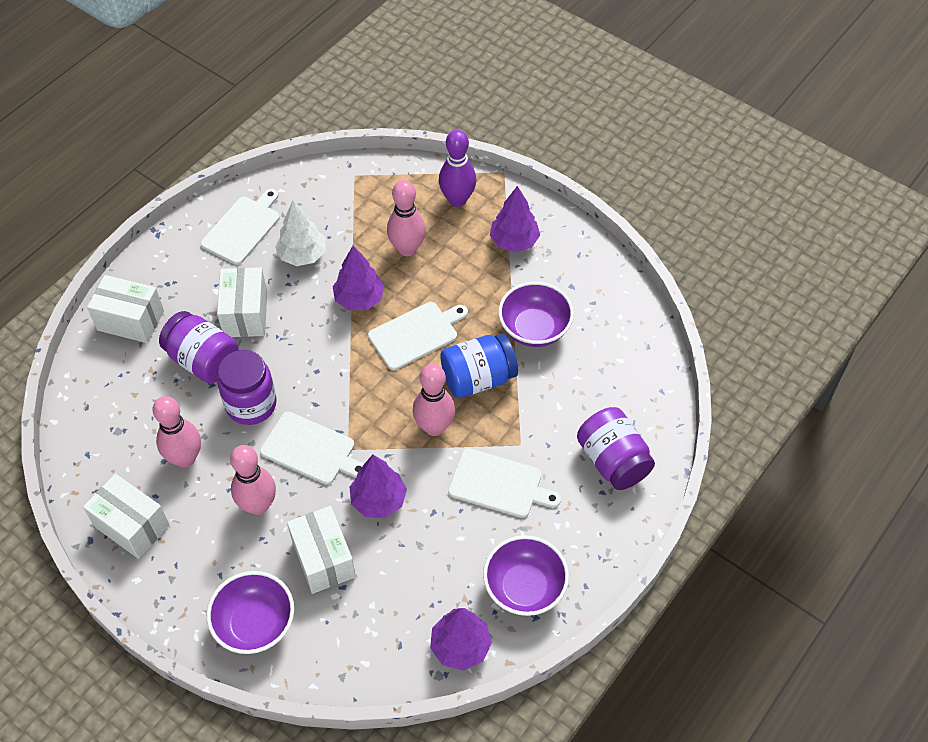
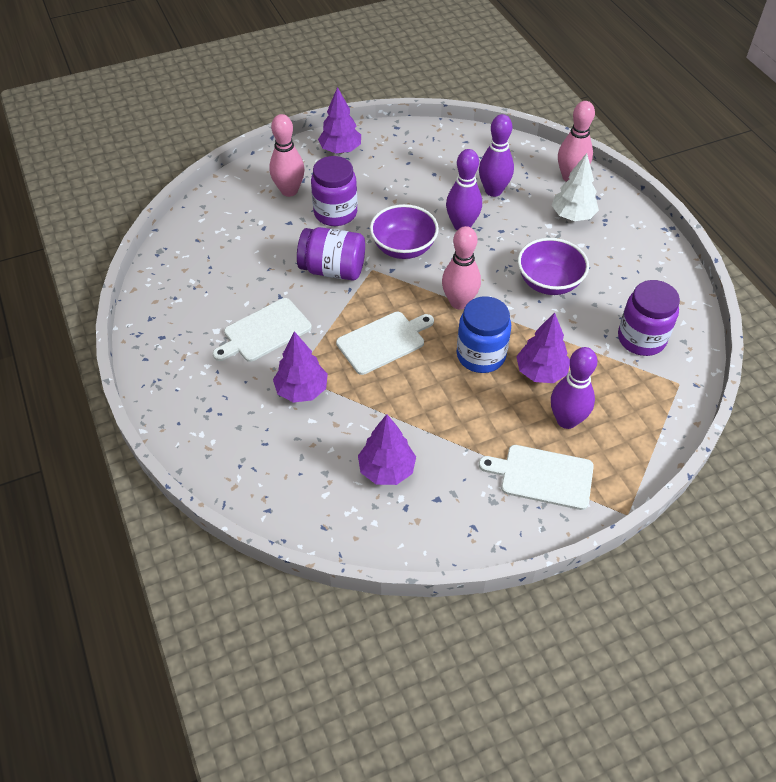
pink bowling pin: [152,396,201,468] [230,445,276,515] [387,180,426,256] [413,364,455,436] = 4 -> [269,114,305,197] [442,226,481,309] [558,101,595,182] = 3
purple bowl: [207,571,294,654] [483,535,569,616] [498,282,574,347] = 3 -> [370,204,439,259] [518,238,589,295] = 2
purple bowling pin: [439,129,476,207] = 1 -> [446,149,482,230] [479,114,514,197] [551,347,598,429] = 3
white box: [83,474,170,559] [87,275,164,343] [217,267,267,337] [287,506,356,594] = 4 -> none = 0
white cutting board: [201,189,280,265] [260,412,364,485] [368,302,468,370] [448,448,561,518] = 4 -> [213,298,312,362] [336,312,434,375] [479,445,594,510] = 3

